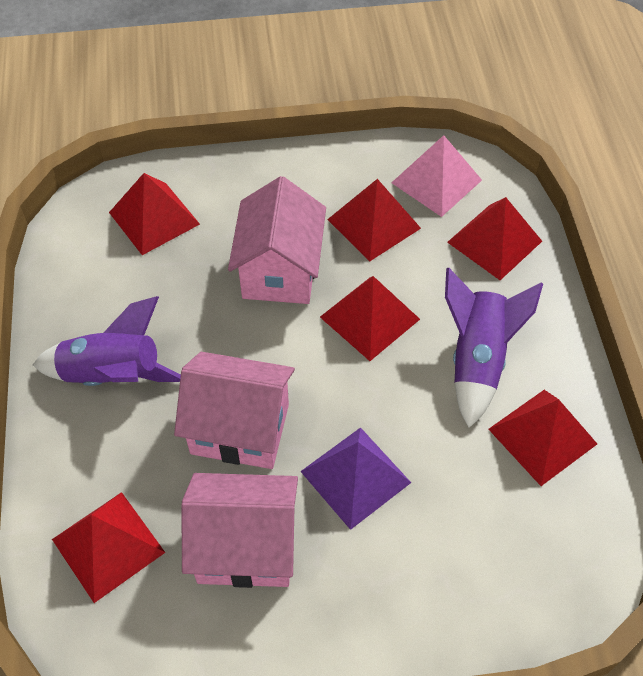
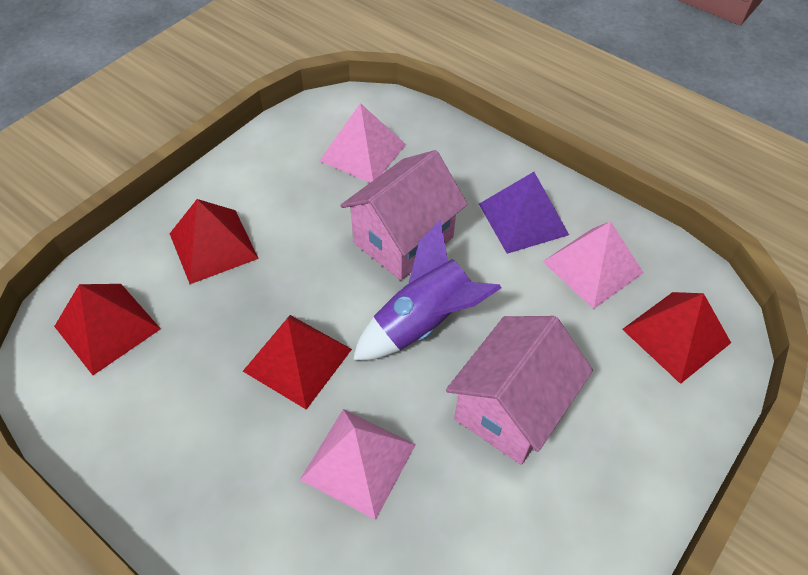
pink house: [174,352,295,469] [181,473,298,588] [228,176,326,304] = 3 -> [340,150,468,280] [446,316,593,465] = 2
pink pyramid: [391,135,482,217] = 1 -> [300,409,415,520] [319,103,406,183] [542,221,644,309] = 3
purple rocket: [33,296,181,386] [445,268,543,428] = 2 -> [353,219,502,360] = 1
red pyramid: [52,492,165,603] [109,173,200,255] [320,276,420,361] [327,179,421,261] [447,197,542,280] [488,390,597,486] = 6 -> [54,284,161,375] [170,199,259,284] [243,315,352,410] [622,292,731,384] = 4

